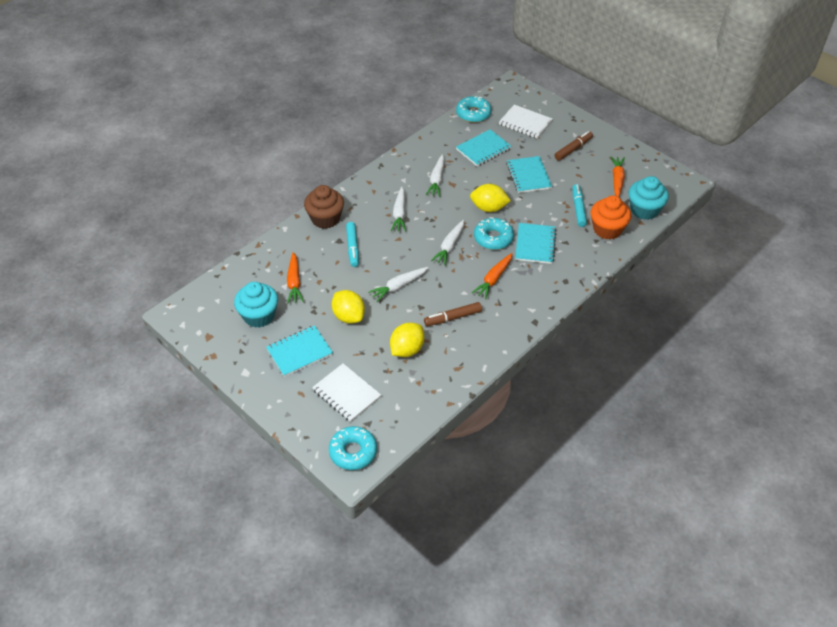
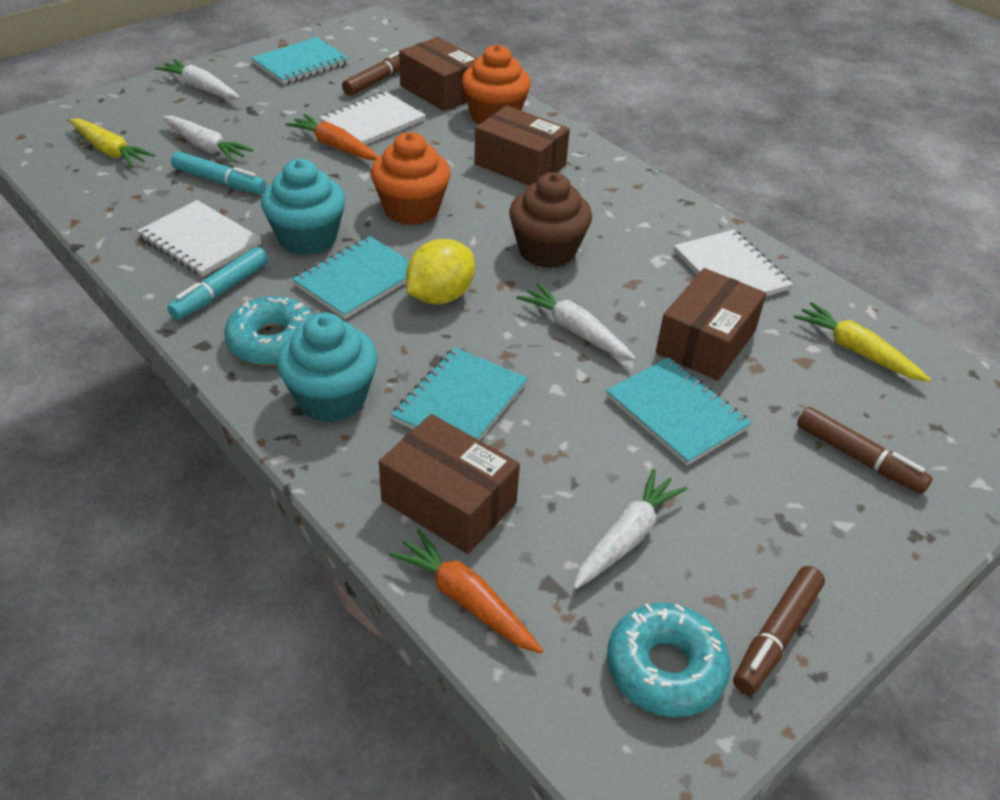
brown box: none = 0 -> [379,414,520,554] [399,37,477,111] [474,106,570,186] [656,268,766,381] = 4
brown marker: [424,302,482,326] [555,131,593,161] = 2 -> [342,51,400,96] [733,566,825,695] [797,407,933,494] = 3
orange carrot: [287,252,304,303] [472,253,512,299] [610,156,625,197] = 3 -> [285,114,379,160] [389,529,543,653] = 2
orange cupcake: [591,196,631,240] = 1 -> [371,132,451,225] [462,44,531,124] = 2
turquoise donut: [329,426,377,470] [456,96,492,123] [474,217,514,250] = 3 -> [224,296,314,366] [607,603,731,717] = 2
white notebook: [312,364,381,422] [499,105,552,139] = 2 -> [137,200,262,277] [320,92,426,145] [674,229,793,296] = 3
yellow carrot: none = 0 -> [69,119,155,167] [794,302,931,382] = 2
yellow lemon: [331,290,365,324] [390,323,424,357] [470,184,511,212] = 3 -> [406,239,475,304] = 1

